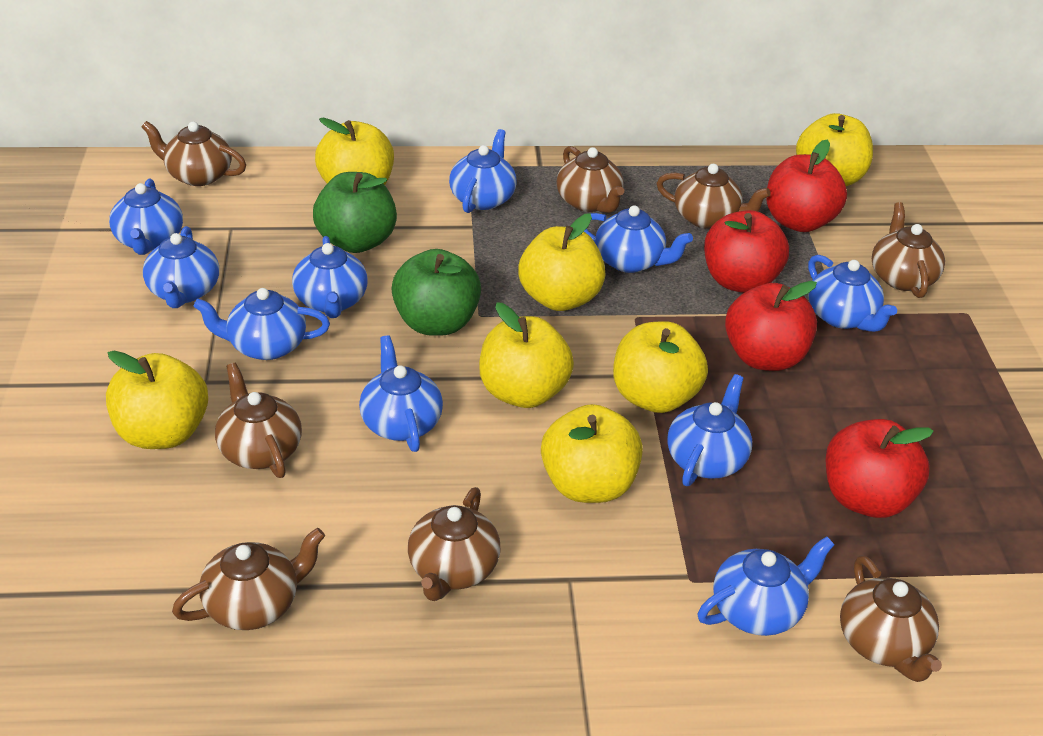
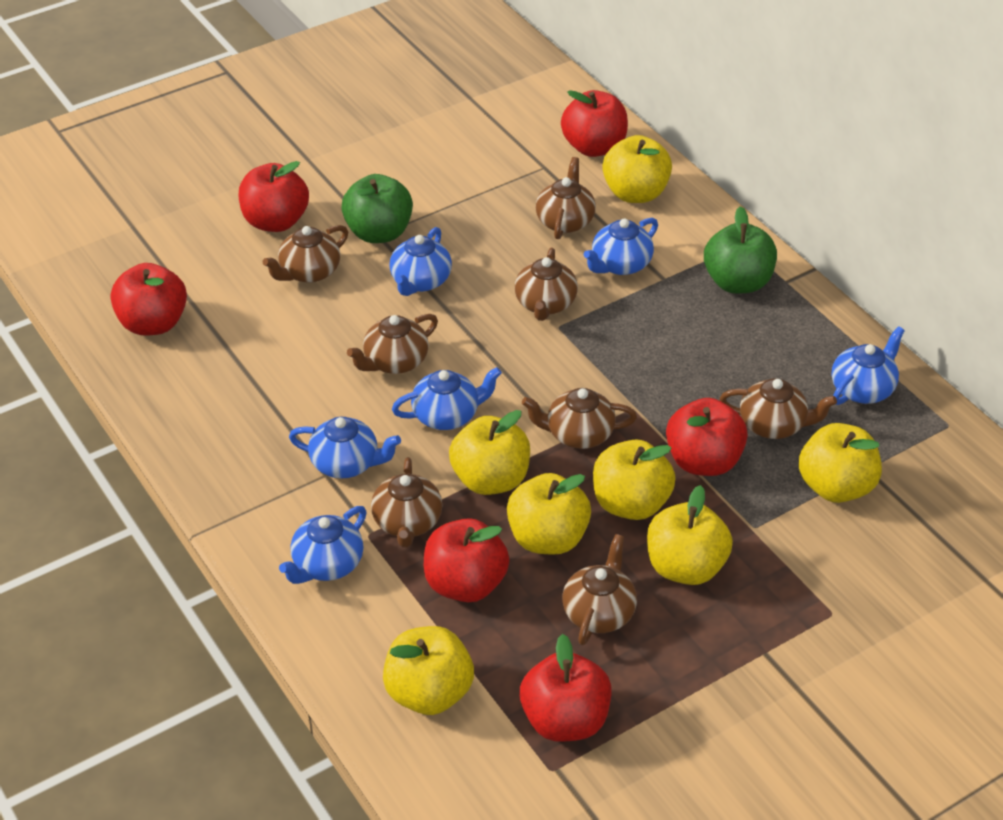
blue teapot: [109,179,183,255] [143,226,219,308] [193,288,330,360] [292,236,368,318] [359,335,443,452] [449,129,517,213] [584,205,693,273] [667,374,752,486] [698,536,835,636] [808,255,897,332] = 10 -> [279,506,367,584] [289,417,401,479] [389,227,452,296] [392,367,502,430] [584,218,658,275] [832,326,905,405] = 6
red apple: [704,210,789,293] [725,281,817,371] [766,140,847,232] [826,419,934,518] = 4 -> [111,263,187,335] [238,161,309,232] [424,518,510,602] [520,634,612,742] [561,90,628,157] [666,398,748,476] = 6

